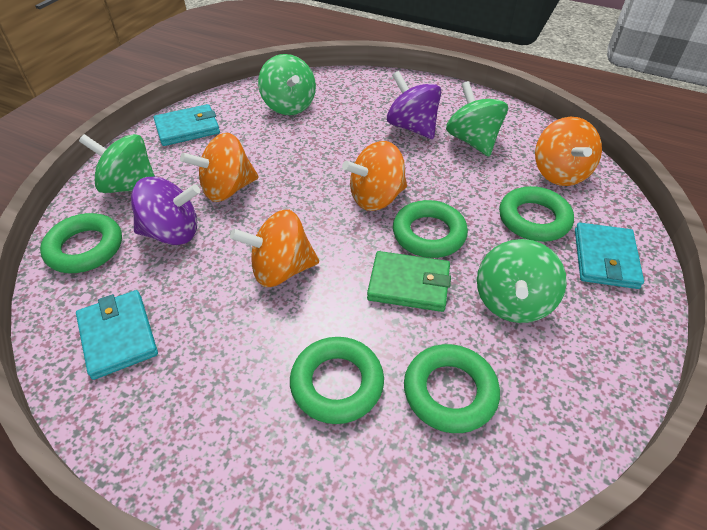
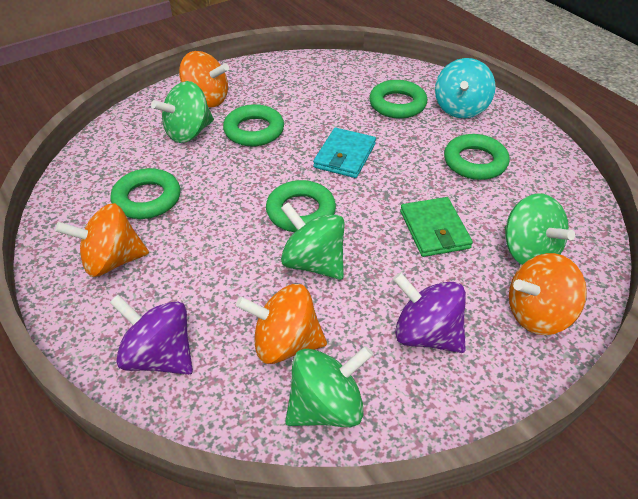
turquoise spinning top: none = 0 -> [435,58,496,118] = 1
turquoise wallet: [76,290,158,380] [153,104,220,146] [575,223,644,289] = 3 -> [313,128,376,178] = 1

